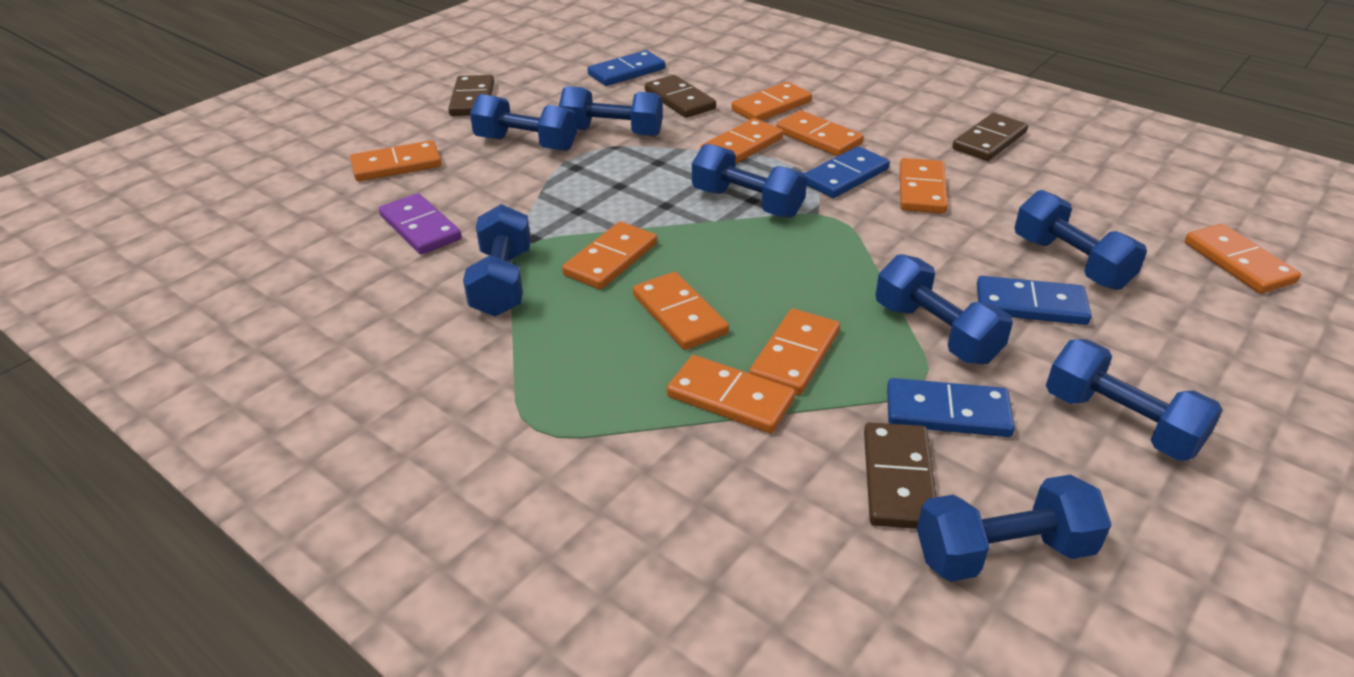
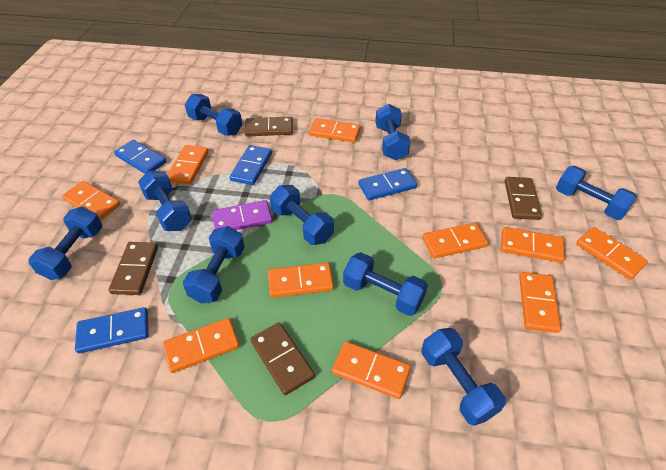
blue dumbbell: [463,204,531,317] [470,94,577,151] [559,86,663,136] [692,144,807,218] [876,254,1013,364] [917,475,1112,582] [1014,190,1147,290] [1046,339,1223,461] = 8 -> [28,206,102,280] [138,170,192,231] [183,226,244,303] [185,94,242,136] [270,185,334,245] [343,252,428,316] [375,104,411,160] [421,328,506,426] [556,166,637,220] = 9

